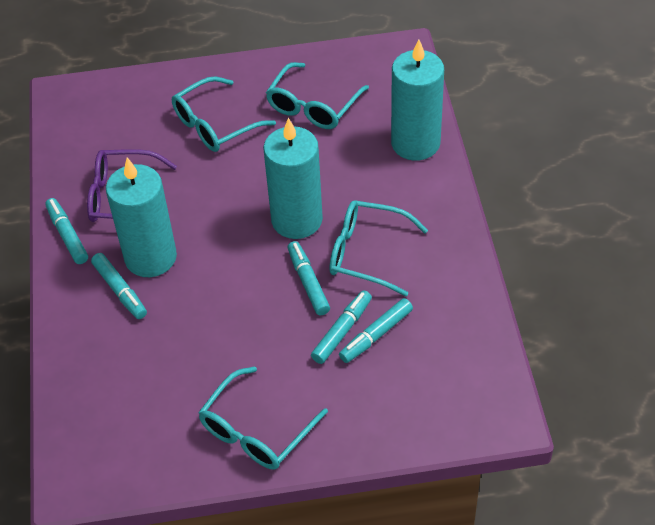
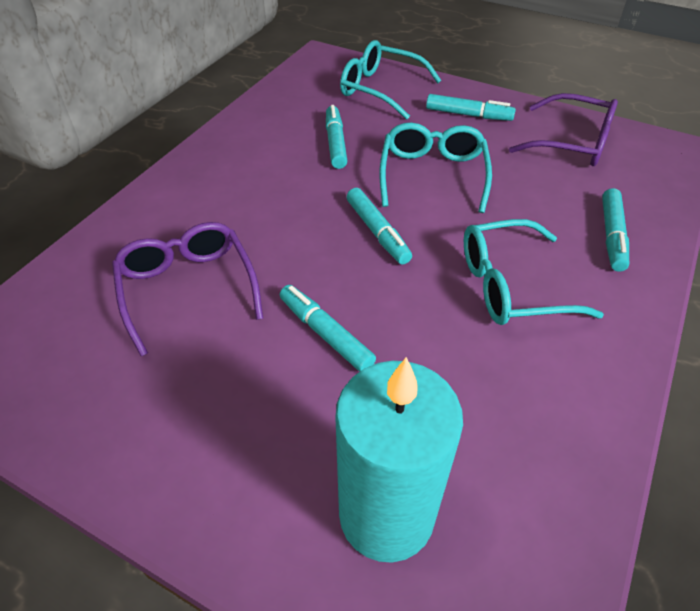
purple glasses: [87,149,177,222] = 1 -> [112,222,263,356] [509,93,618,166] = 2
turquoise candle: [106,157,177,277] [263,118,323,239] [391,39,444,161] = 3 -> [335,357,463,563] = 1
turquoise glasses: [172,77,276,152] [198,366,328,469] [266,62,369,129] [330,200,428,296] = 4 -> [340,40,441,120] [380,123,492,213] [464,219,604,325] = 3

